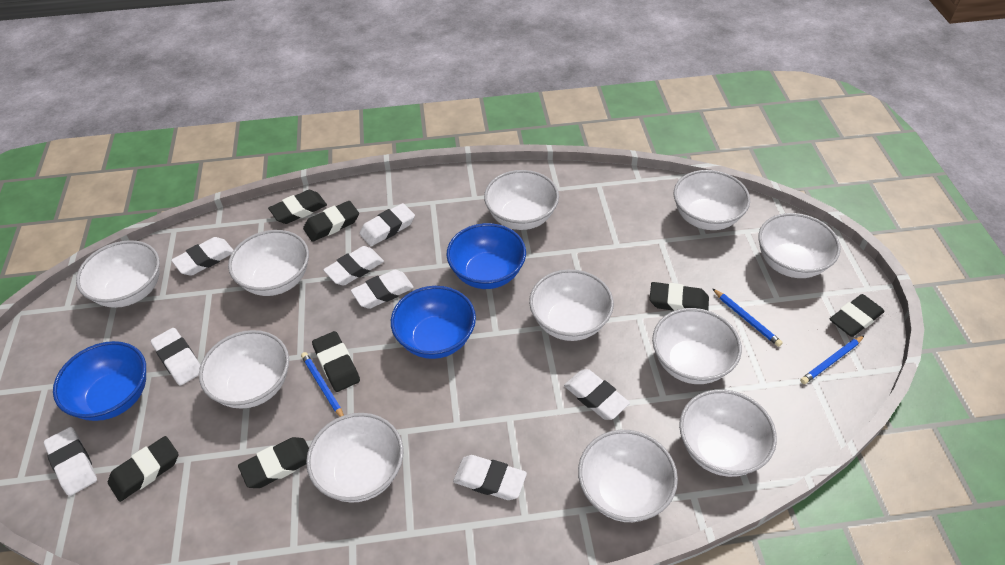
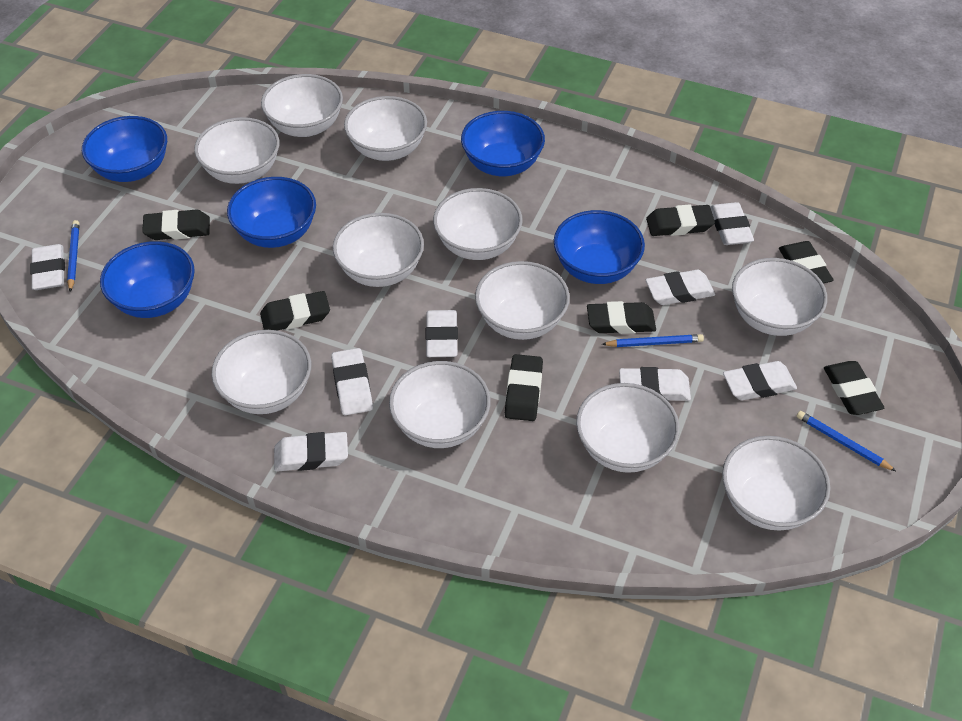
blue bowl: [53,341,146,421] [391,286,476,359] [446,223,526,289] = 3 -> [82,116,167,182] [100,241,195,318] [227,177,316,248] [461,111,545,176] [554,210,645,284] = 5

